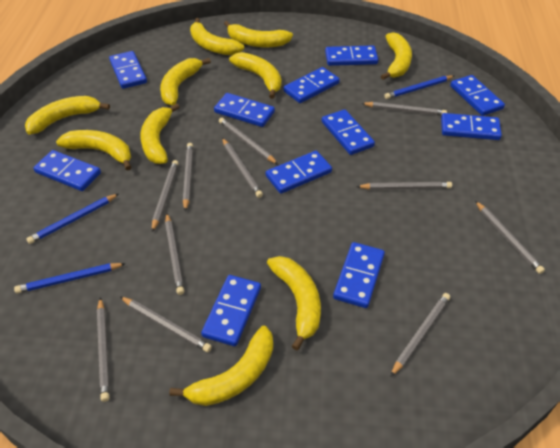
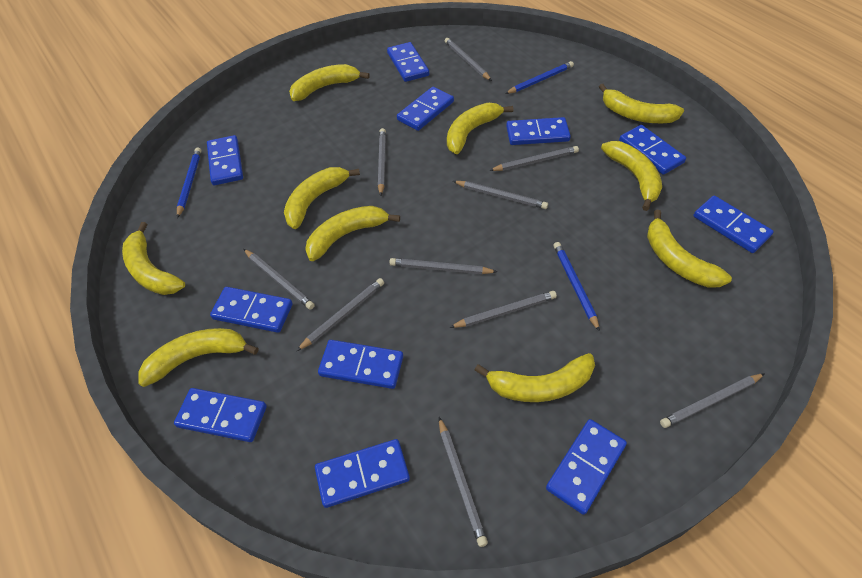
grey pencil: [97,297,110,402] [120,296,212,352] [152,160,179,232] [165,213,184,295] [183,143,193,211] [219,118,278,164] [222,138,263,198] [356,182,452,190] [361,102,447,116] [390,293,450,377] [475,201,545,274] = 11 -> [244,249,315,310] [297,278,384,351] [378,128,386,196] [389,258,497,274] [439,417,488,547] [445,38,492,81] [449,291,557,328] [453,181,548,209] [489,146,579,171] [660,373,765,428] = 10

